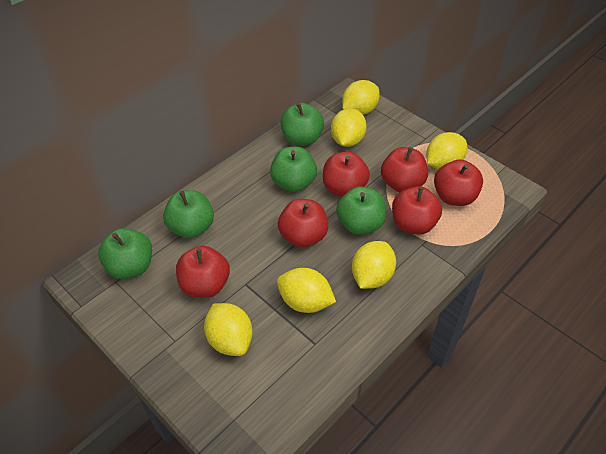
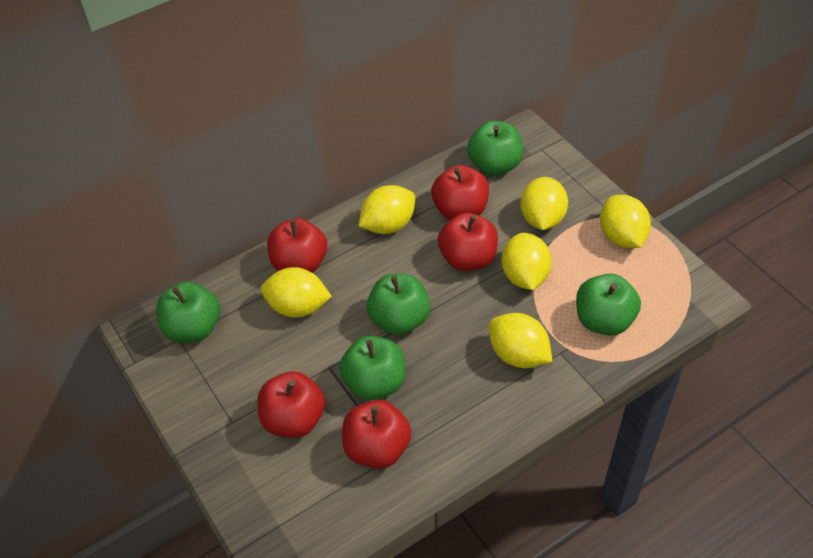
red apple: [176,246,230,298] [278,199,328,248] [323,152,370,197] [381,147,428,192] [392,186,442,235] [434,159,483,206] = 6 -> [258,371,325,438] [267,218,327,273] [342,400,411,469] [431,165,489,220] [438,213,498,271] = 5

